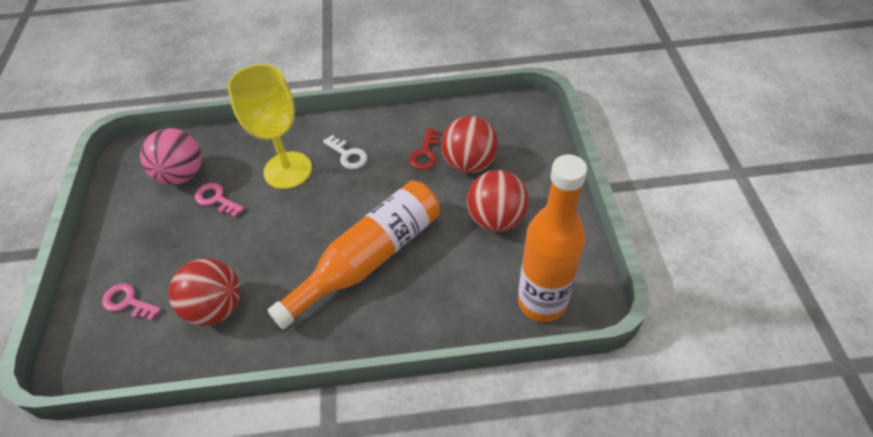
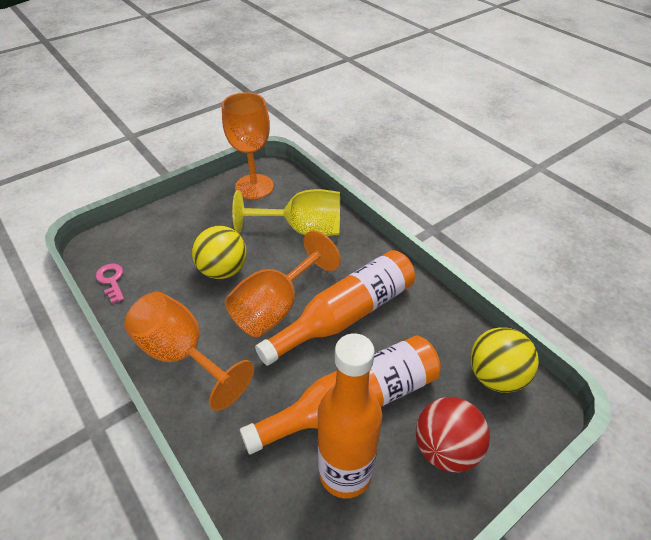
orange bottle: [267,181,440,329] [518,154,587,322] = 2 -> [240,336,441,455] [255,250,415,366] [318,333,382,499] = 3
orange goblet: none = 0 -> [124,292,254,411] [222,92,274,199] [225,230,341,337] = 3
pink ball: [140,128,202,185] = 1 -> none = 0
pink key: [102,283,161,321] [195,183,244,217] = 2 -> [96,264,124,303] = 1
red ball: [169,259,240,326] [441,116,498,173] [467,170,529,232] = 3 -> [416,397,490,472] = 1
red key: [409,128,438,170] = 1 -> none = 0
white key: [323,135,368,169] = 1 -> none = 0
yellow ball: none = 0 -> [192,226,246,279] [470,327,539,393] = 2

